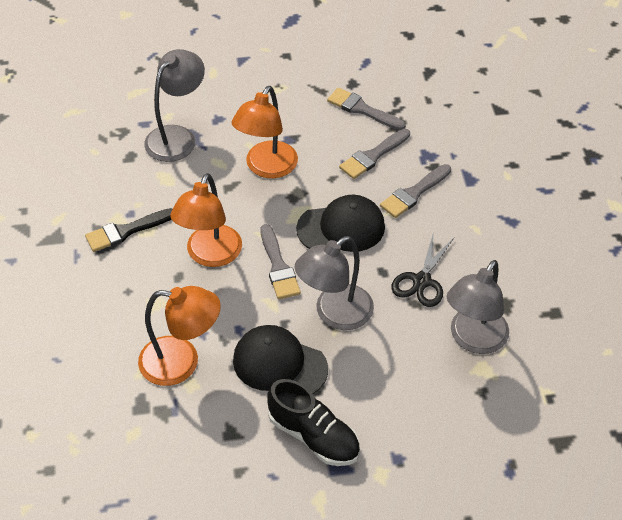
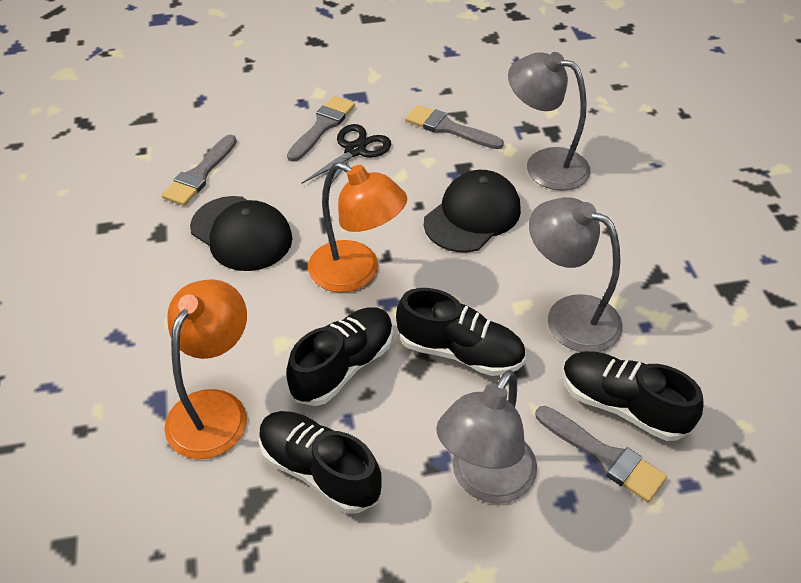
black brush: [85,208,173,252] = 1 -> none = 0
black shoe: [267,379,360,466] = 1 -> [259,411,382,514] [286,307,393,406] [396,288,526,376] [562,351,704,441] = 4
orange lamp: [138,286,221,386] [170,173,242,267] [231,86,298,178] = 3 -> [164,279,247,459] [308,162,407,293] = 2

